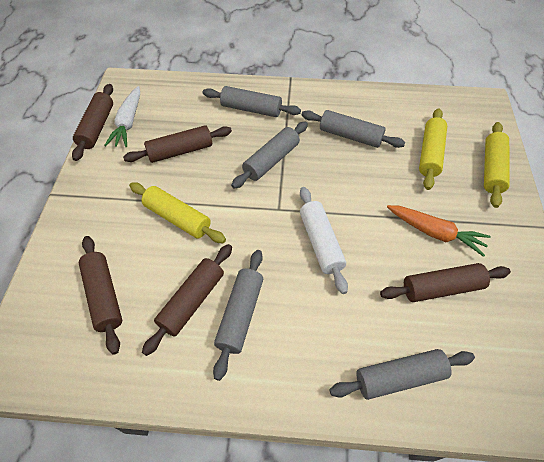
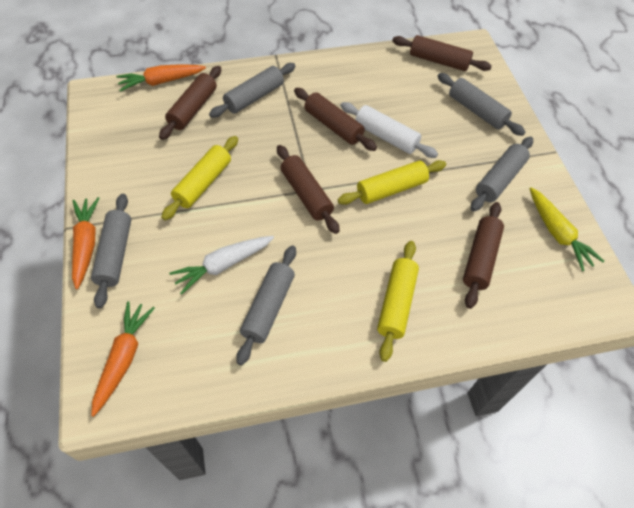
orange carrot: [387,205,491,257] = 1 -> [72,197,100,290] [91,301,155,417] [116,64,206,92] = 3
yellow carrot: none = 0 -> [529,187,604,271] = 1

